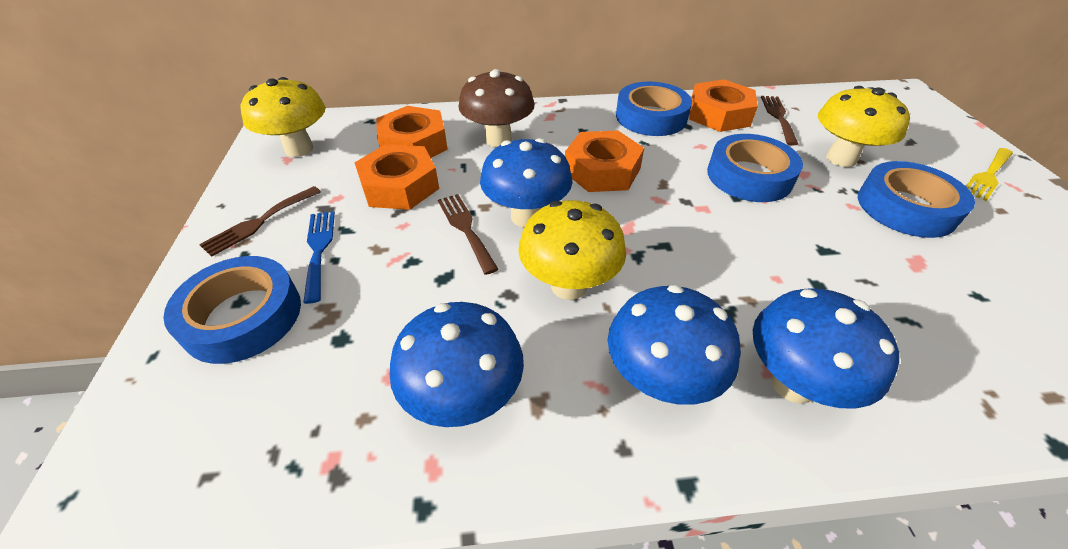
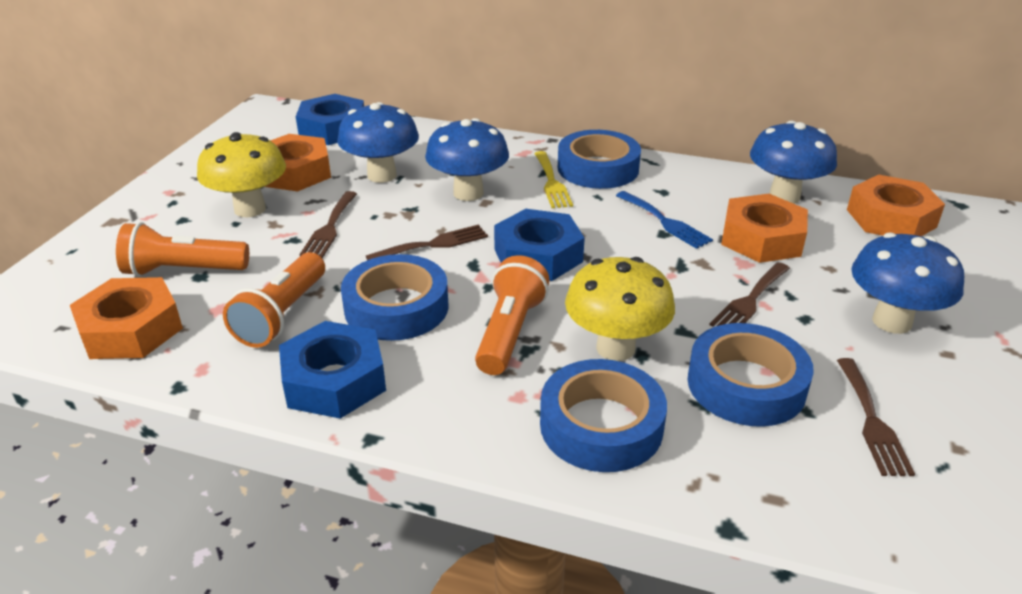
blue nut: none = 0 -> [279,321,386,419] [296,94,364,145] [494,209,585,281] = 3
brown fork: [199,186,321,257] [438,194,498,275] [761,96,798,146] = 3 -> [299,191,357,258] [366,225,488,260] [709,262,790,327] [837,358,915,476] = 4
brown mushroom: [458,69,535,147] = 1 -> none = 0
orange flashlight: none = 0 -> [116,222,249,277] [223,252,325,348] [475,255,549,375] = 3
yellow mushroom: [240,77,325,157] [518,200,626,300] [818,86,910,167] = 3 -> [197,132,286,217] [565,257,675,361] = 2

